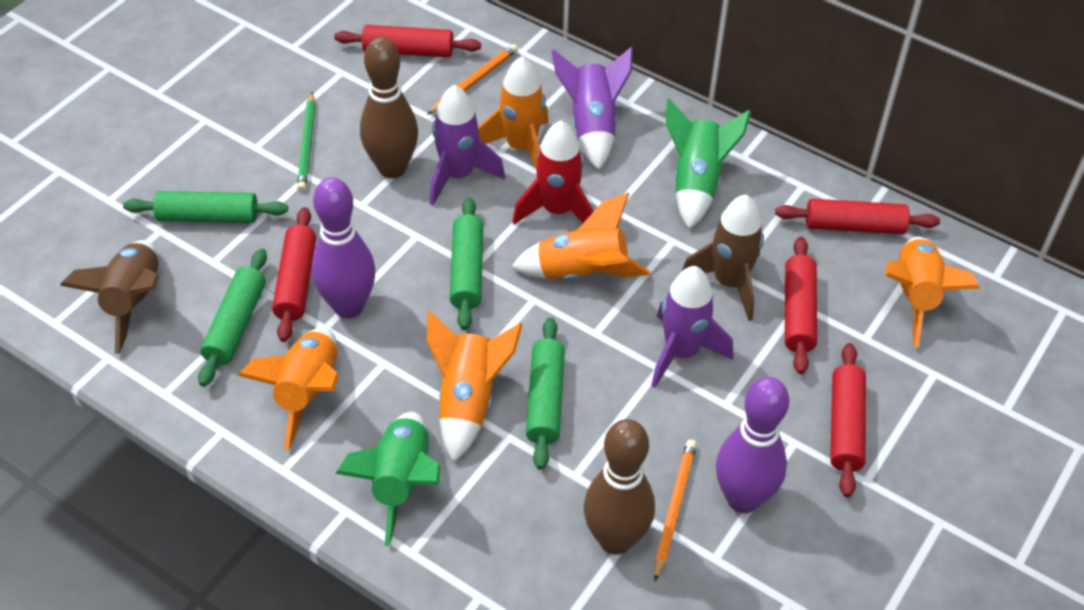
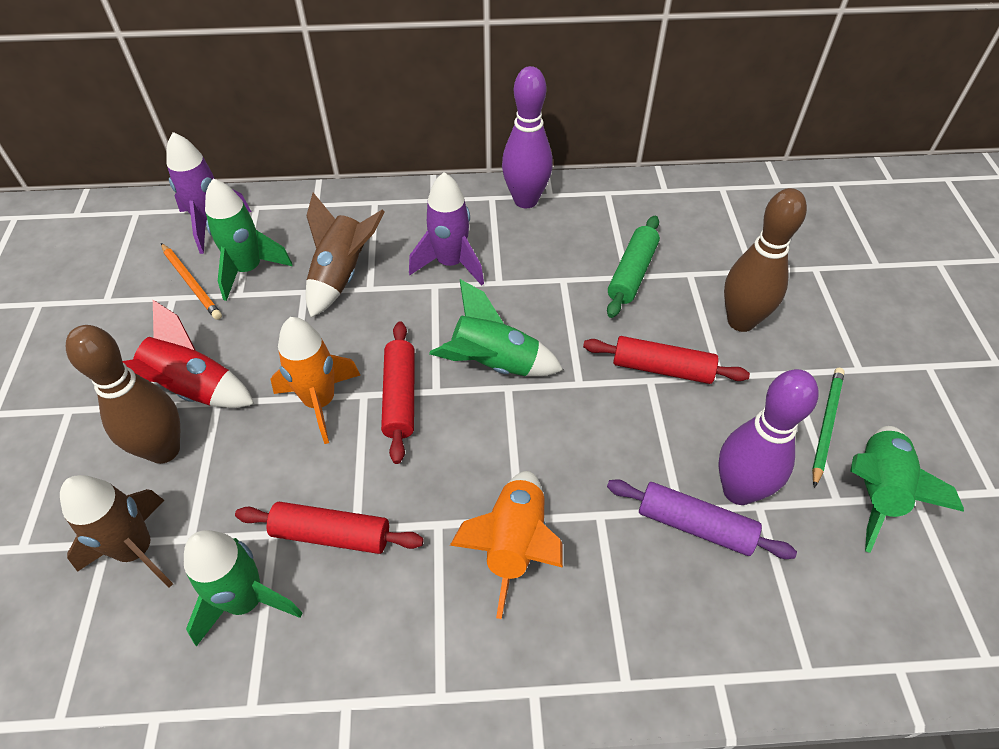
green rocket: [335,412,441,546] [666,99,751,229] = 2 -> [184,530,302,647] [205,178,293,301] [429,279,563,376] [850,426,964,553] = 4
green rolling pin: [123,191,288,223] [198,249,267,387] [450,197,483,330] [526,318,565,470] = 4 -> [607,216,660,318] = 1
orange pencil: [427,44,518,115] [654,440,697,581] = 2 -> [161,243,222,320] = 1
orange rocket: [237,327,339,450] [426,311,523,463] [478,57,549,171] [511,193,651,280] [885,237,980,348] = 5 -> [271,317,360,444] [450,471,563,619] = 2
purple rocket: [430,85,505,205] [551,47,633,170] [651,266,733,388] = 3 -> [166,132,251,254] [409,172,484,286] = 2
purple rolling pin: none = 0 -> [607,479,797,559] = 1
red rolling pin: [272,207,316,342] [334,25,481,57] [775,199,940,234] [785,237,817,374] [830,343,866,497] = 5 -> [235,502,424,554] [381,322,415,464] [583,336,750,384] = 3

